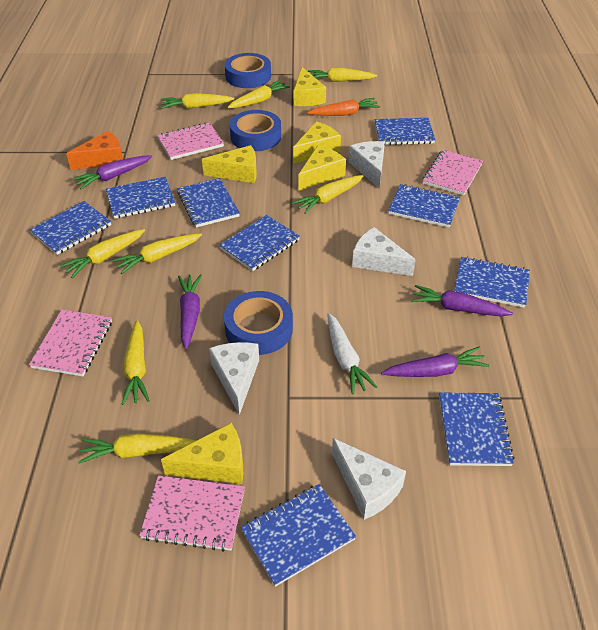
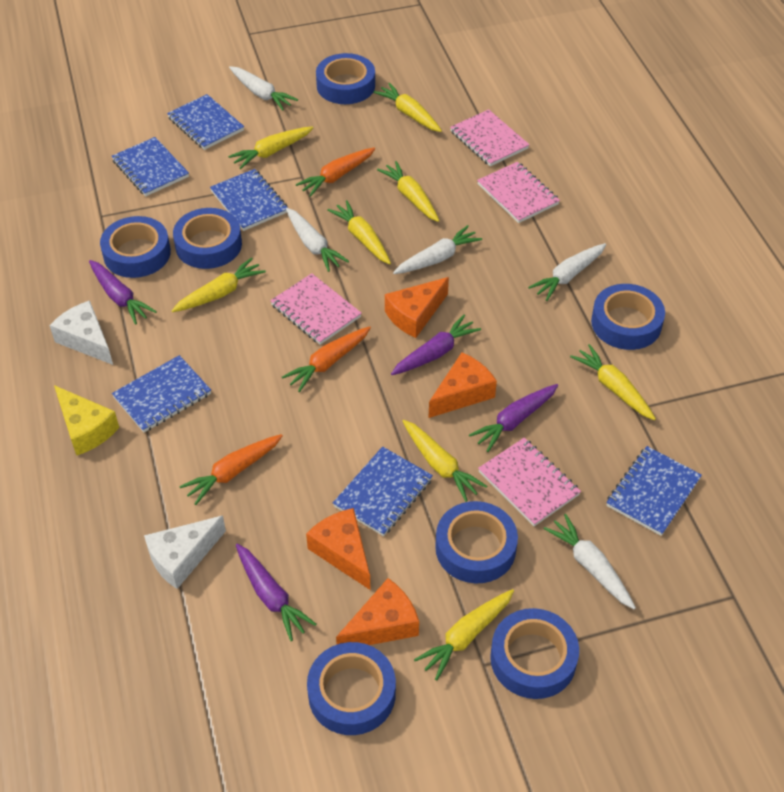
blue notebook: [30,201,111,255] [106,177,175,219] [177,178,240,228] [219,215,300,271] [241,484,356,587] [375,118,435,145] [388,184,460,228] [439,392,515,466] [454,257,530,308] = 9 -> [112,137,189,196] [112,355,211,432] [167,94,244,150] [210,169,288,231] [333,446,433,536] [606,446,702,536] = 6
blue tape: [224,291,293,355] [225,53,271,88] [230,110,281,151] = 3 -> [100,216,171,278] [173,208,242,269] [307,642,396,735] [316,53,375,104] [435,501,518,583] [490,608,579,699] [591,284,665,350] = 7
orange carrot: [307,98,380,116] = 1 -> [179,434,283,505] [282,326,371,392] [296,147,375,197] = 3
orange cheese: [66,131,123,170] = 1 -> [306,508,371,590] [336,578,419,645] [385,277,449,338] [429,352,497,418] = 4
white carrot: [327,313,377,395] = 1 -> [229,66,298,111] [286,208,349,272] [393,225,482,274] [528,243,606,301] [543,514,636,609] = 5
white cheese: [209,342,259,415] [332,438,406,520] [349,141,385,188] [352,227,416,276] = 4 -> [49,300,113,365] [144,516,226,589] = 2
yellow cheese: [161,423,243,484] [202,145,257,183] [293,121,341,163] [294,67,326,106] [298,145,346,191] = 5 -> [54,385,119,456] = 1

